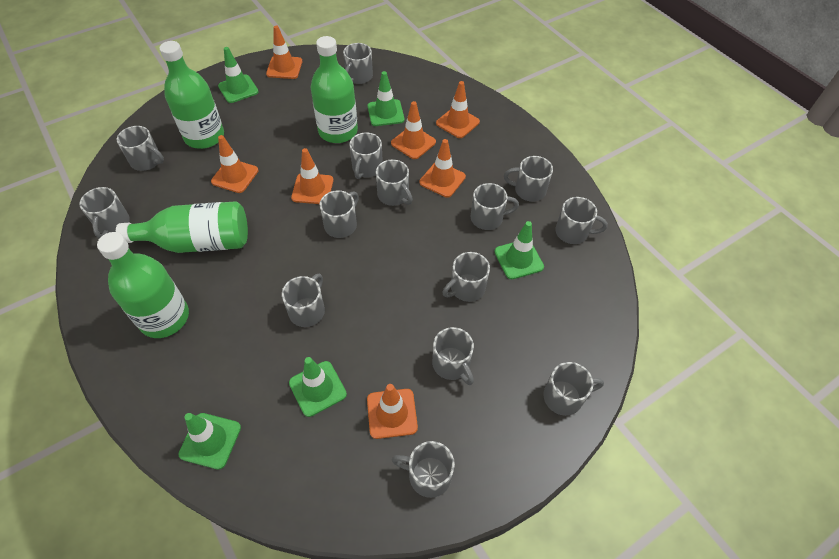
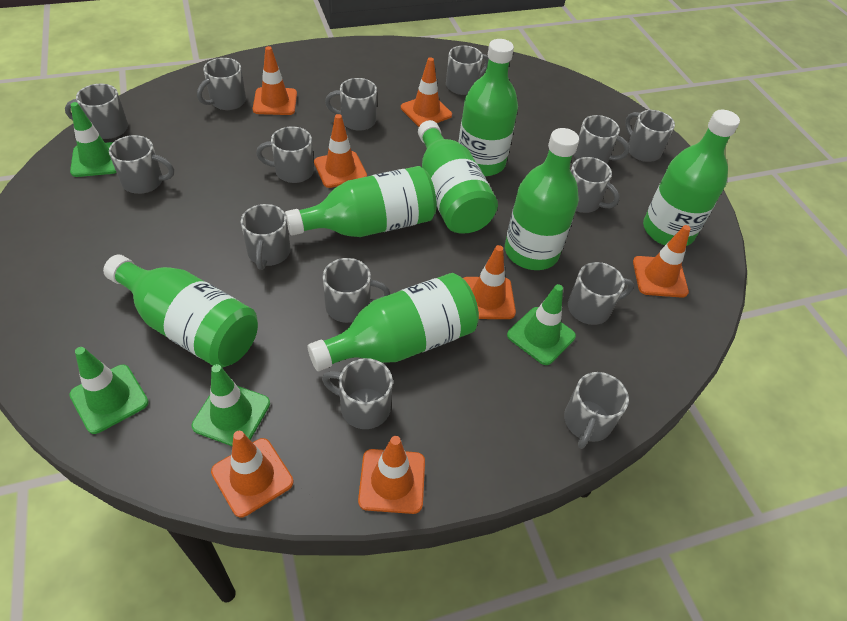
green bottle: [97,232,189,338] [116,201,248,253] [159,41,224,149] [311,36,358,143] = 4 -> [103,255,258,368] [285,166,437,237] [308,273,479,371] [418,120,498,233] [458,39,518,176] [505,128,579,270] [643,110,740,246] = 7
green traffic cone: [178,413,241,470] [218,47,259,103] [289,357,347,417] [368,71,404,126] [494,221,544,279] = 5 -> [69,347,149,434] [70,102,116,177] [192,364,270,446] [507,284,576,365] = 4

